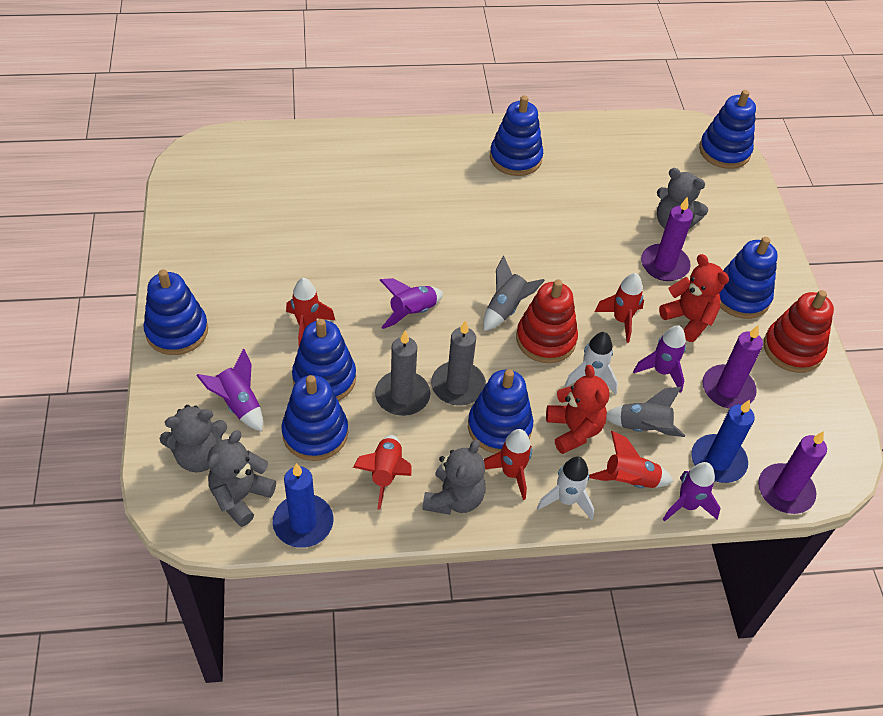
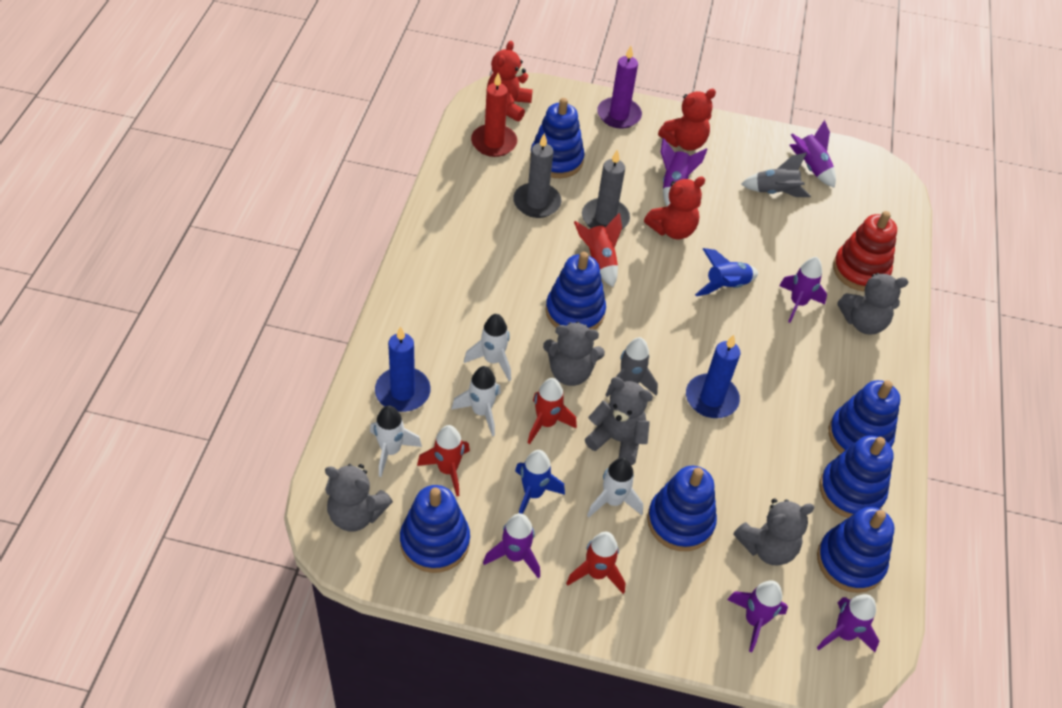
blue rocket: none = 0 -> [515,450,565,514] [695,248,758,296] = 2
grey teddy bear: [160,405,227,472] [207,430,276,527] [422,439,486,515] [657,168,708,229] = 4 -> [325,464,393,531] [543,322,605,386] [585,377,653,465] [733,499,814,566] [837,273,908,334] = 5
purple candle: [641,197,693,281] [702,325,763,408] [758,431,827,514] = 3 -> [597,46,642,129] = 1
purple rocket: [196,349,263,432] [380,278,443,329] [633,325,686,392] [662,462,721,522] = 4 -> [483,513,540,578] [661,138,707,206] [727,580,788,652] [779,257,827,323] [790,120,836,188] [817,594,880,652] = 6
red candle: none = 0 -> [471,73,517,157] = 1
red rocket: [286,278,335,346] [353,435,411,510] [484,429,532,500] [589,431,674,488] [595,273,644,343] = 5 -> [417,425,470,496] [528,378,577,444] [566,531,625,594] [574,213,622,287] = 4
red stacking toy: [516,279,578,363] [764,290,834,373] = 2 -> [833,211,897,292] = 1
red teddy bear: [546,365,609,454] [659,254,729,342] = 2 -> [487,41,533,121] [644,176,705,239] [658,89,716,151] = 3
white rocket: [537,457,594,520] [565,332,618,395] = 2 -> [370,405,422,477] [451,366,501,436] [464,314,511,381] [587,458,643,517] = 4

